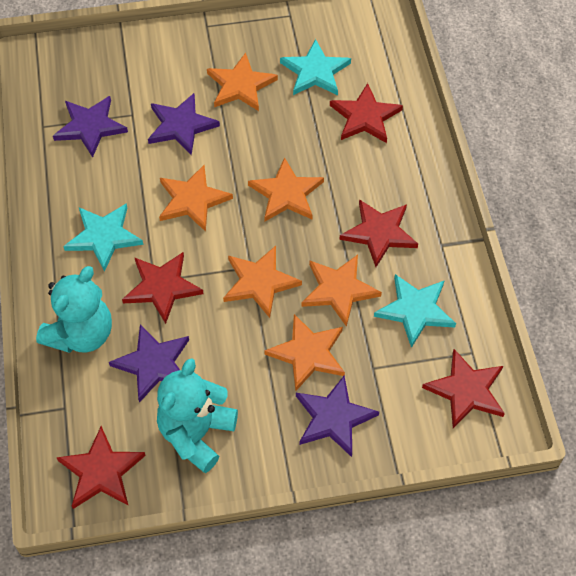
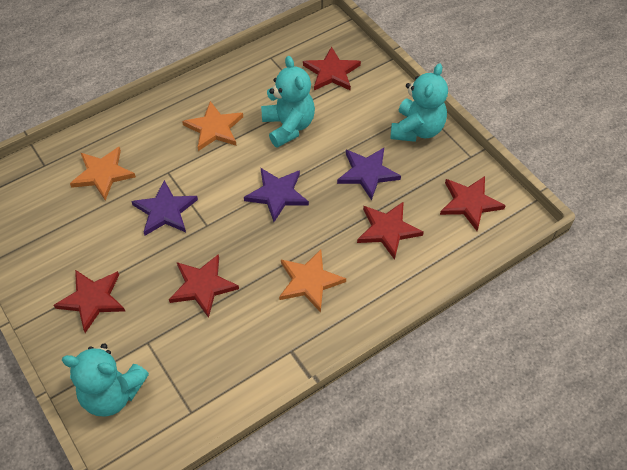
orange star: [159,165,233,232] [207,53,278,111] [223,246,302,318] [248,157,324,221] [264,314,345,391] [302,255,382,327] = 6 -> [70,147,136,200] [182,101,243,151] [279,249,346,312] = 3
purple star: [53,96,128,157] [109,325,189,403] [148,93,220,155] [296,376,379,457] = 4 -> [131,180,198,236] [244,168,309,222] [337,148,401,200] = 3
turquoise star: [63,203,143,272] [280,39,351,95] [374,274,456,348] = 3 -> none = 0
turquoise teddy bear: [36,266,112,353] [157,358,238,473] = 2 -> [62,344,149,417] [261,56,315,148] [390,63,448,142] = 3

